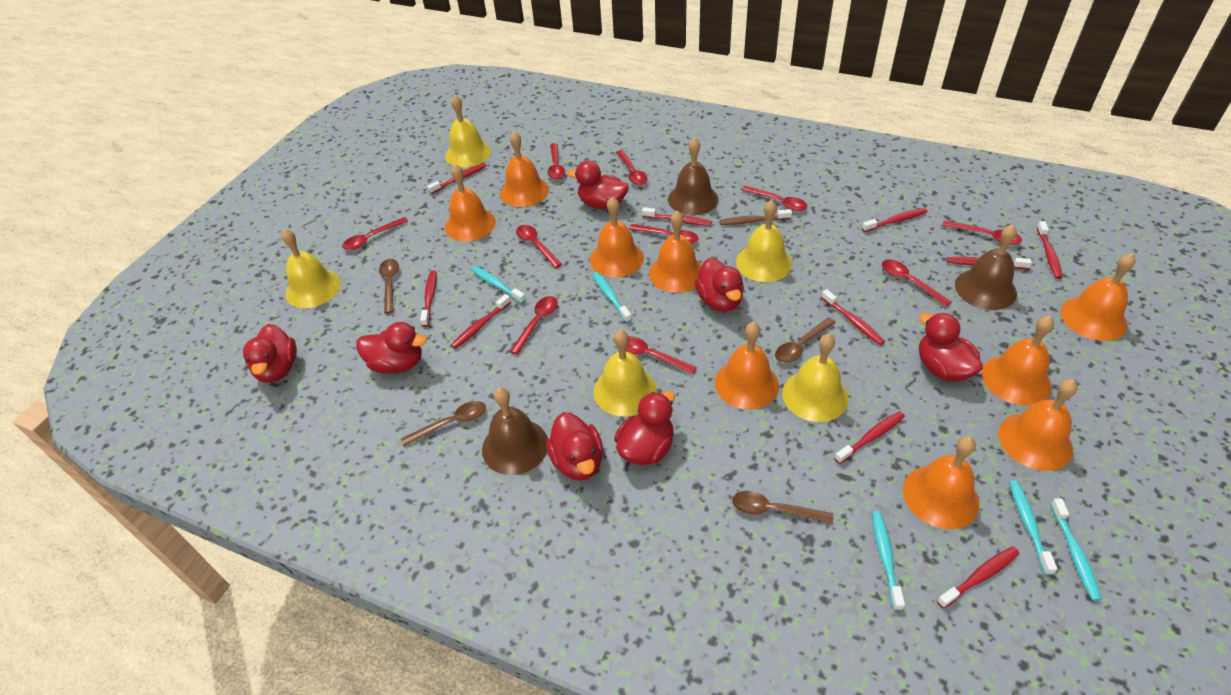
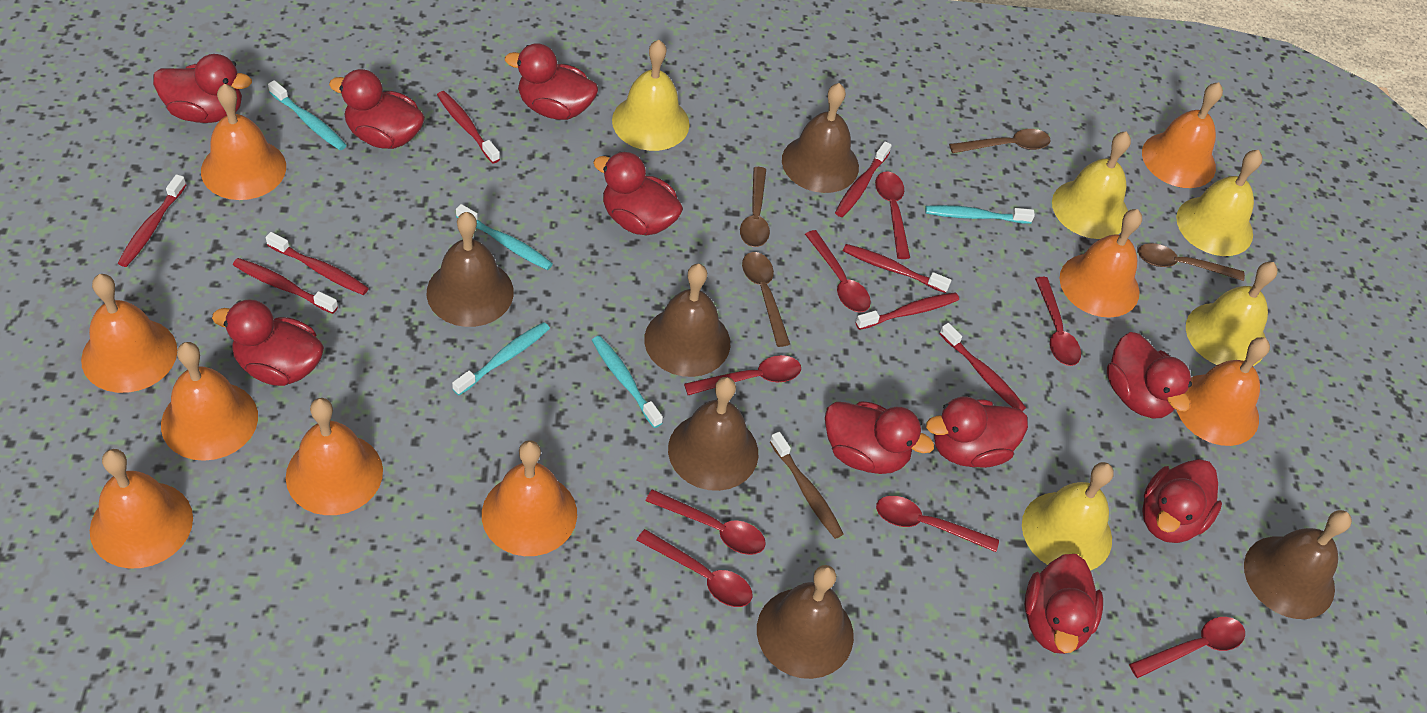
brown bell: [482,387,548,475] [668,137,718,215] [955,225,1017,310] = 3 -> [427,212,514,327] [644,264,730,377] [668,377,758,491] [757,565,854,679] [782,83,859,193] [1244,510,1352,619] = 6
red duck: [243,324,297,383] [356,322,427,374] [546,412,603,481] [567,161,629,210] [614,391,675,465] [694,258,744,312] [919,313,983,382] = 7 -> [153,54,252,123] [212,299,324,386] [329,69,425,149] [505,43,598,120] [593,152,683,235] [825,401,934,474] [926,397,1028,468] [1025,554,1103,654] [1107,332,1192,419] [1142,459,1222,543] = 10
red spoon: [342,217,408,250] [510,296,558,355] [516,225,562,268] [548,143,565,180] [616,150,647,185] [626,336,697,375] [629,224,699,244] [742,186,807,211] [882,259,951,307] [942,220,1022,245] = 10 -> [637,529,753,607] [645,489,766,555] [684,355,801,395] [805,230,871,313] [875,171,910,259] [876,496,999,552] [1035,277,1081,366] [1129,617,1245,678] = 8
red toothbrush: [420,270,436,327] [427,163,486,194] [451,294,511,349] [642,207,712,226] [821,289,885,345] [834,411,905,464] [862,208,927,232] [937,546,1020,608] [947,257,1032,270] [1037,221,1063,279] = 10 -> [118,174,186,267] [233,258,338,314] [266,232,369,295] [437,91,500,163] [835,141,892,217] [843,244,951,293] [856,292,959,330] [940,323,1026,411] = 8

